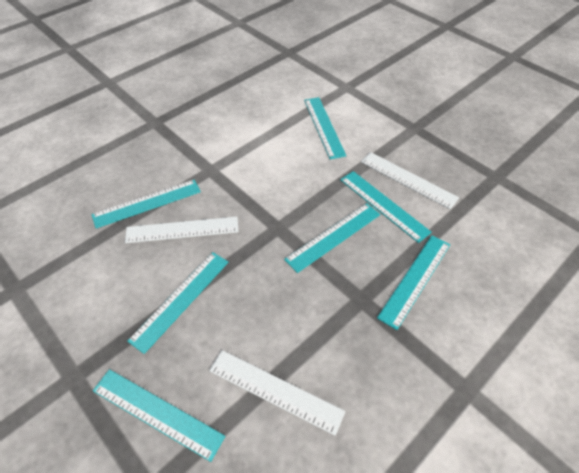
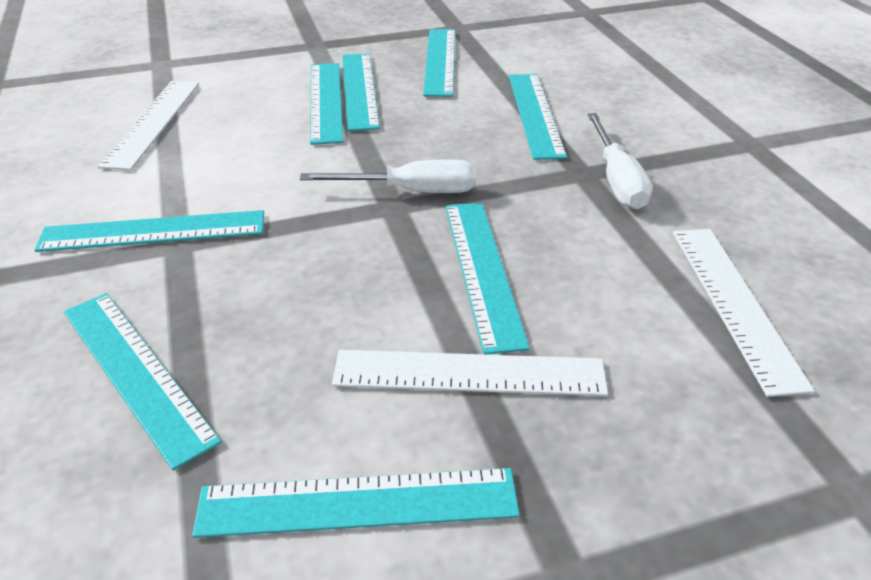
turquoise ruler: [91,180,201,228] [93,369,225,462] [128,252,228,354] [284,203,380,273] [304,97,346,159] [340,171,432,243] [377,235,450,330] = 7 -> [35,210,264,252] [64,293,222,470] [192,468,520,538] [310,63,344,145] [342,53,380,131] [423,29,455,97] [445,203,530,355] [509,74,567,160] = 8
white screwdriver: none = 0 -> [300,160,476,193] [587,113,653,209] = 2

